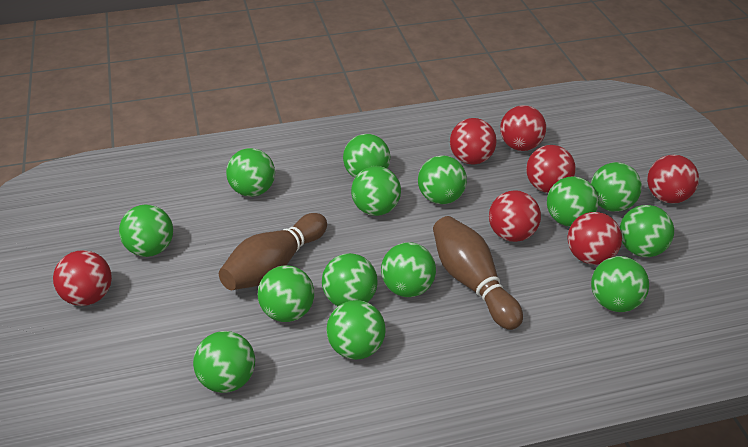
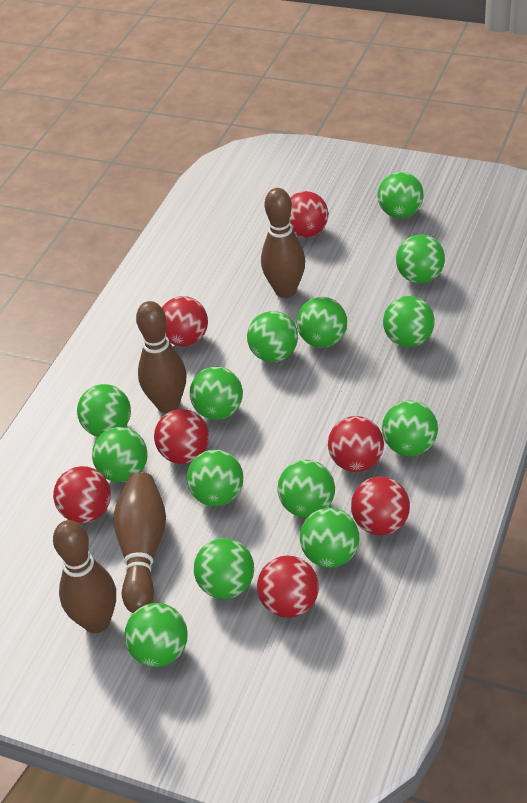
brown bowling pin: [219,213,327,290] [433,216,523,330] = 2 -> [53,520,116,633] [113,472,166,613] [136,301,186,413] [261,188,305,298] = 4

